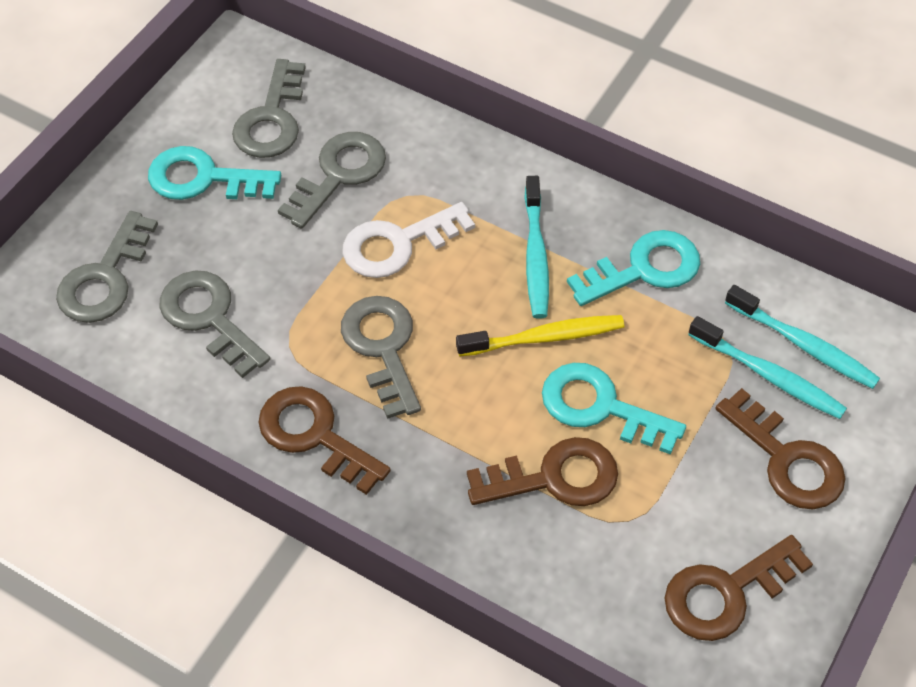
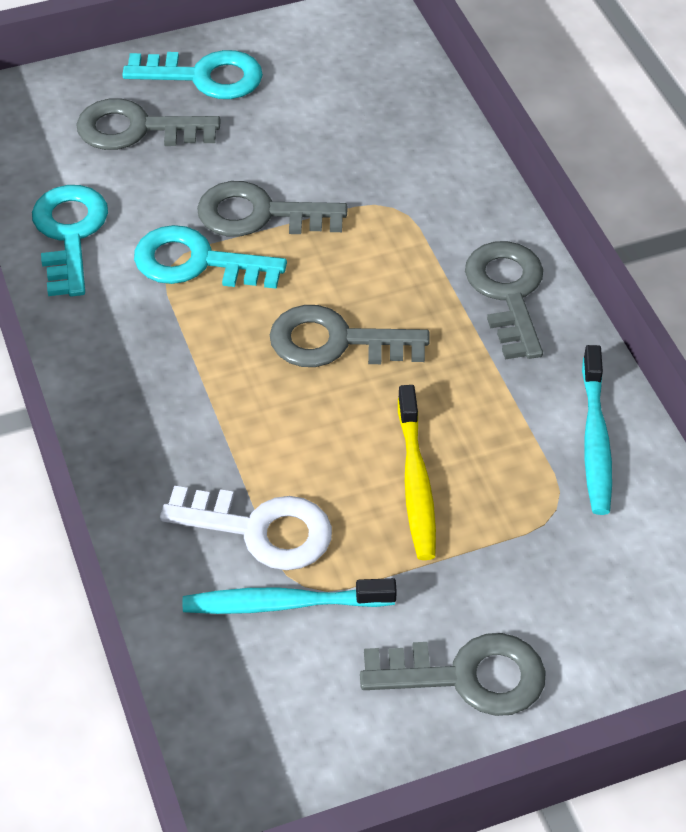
brown key: [258,386,391,495] [467,437,618,506] [665,535,813,641] [716,388,846,509] = 4 -> none = 0
turquoise toothbrush: [524,176,549,319] [688,316,847,419] [725,285,880,389] = 3 -> [183,578,397,614] [582,345,612,515] = 2

